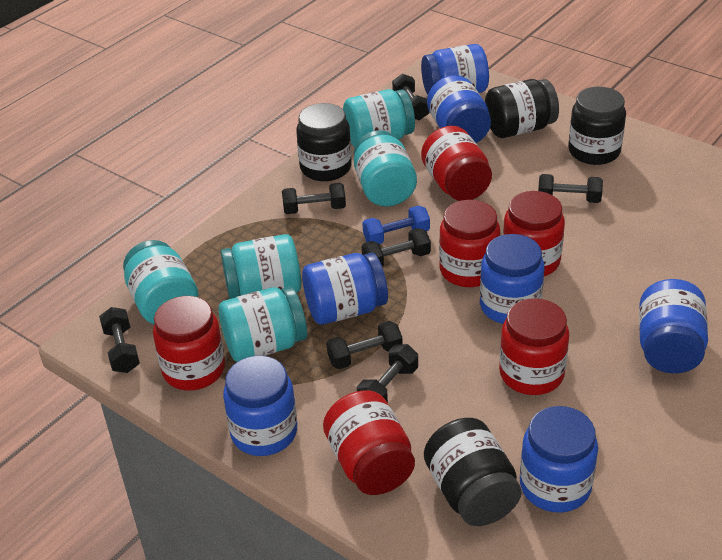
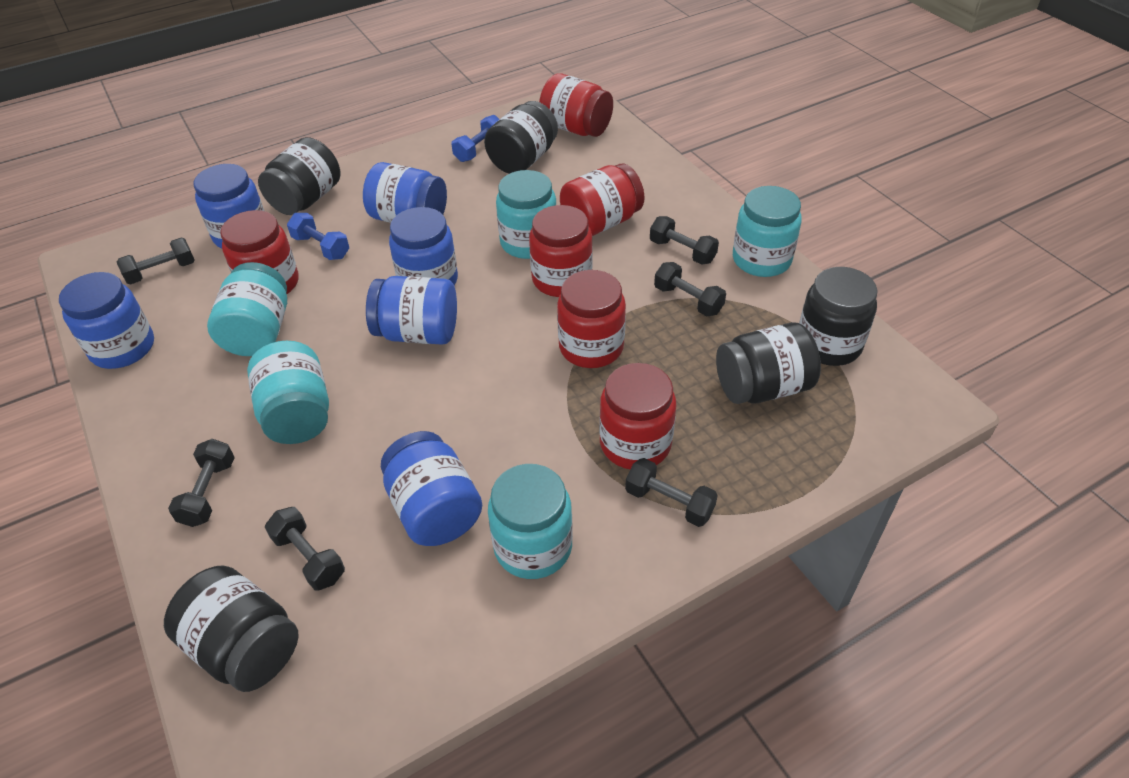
black dumbbell: [99,307,140,373] [282,183,346,214] [326,321,402,369] [357,344,418,403] [362,228,431,267] [392,74,429,120] [538,174,603,203] = 7 -> [117,237,195,284] [168,439,235,527] [265,507,345,591] [625,458,718,527] [650,216,719,265] [654,262,726,316] = 6
black jar: [296,103,352,181] [424,418,522,526] [485,79,559,138] [568,87,626,165] = 4 -> [164,565,299,692] [258,137,341,215] [484,101,558,174] [716,322,821,404] [799,267,877,366] = 5
blue dumbbell: [362,206,430,244] = 1 -> [287,213,349,260] [452,115,499,162] = 2
blue jar: [223,356,297,456] [302,253,388,325] [421,44,489,95] [427,75,491,143] [480,234,545,324] [520,406,598,512] [639,279,708,374] = 7 -> [59,272,154,369] [194,164,264,248] [363,162,447,223] [366,276,457,345] [381,431,482,546] [389,207,458,285] = 6

